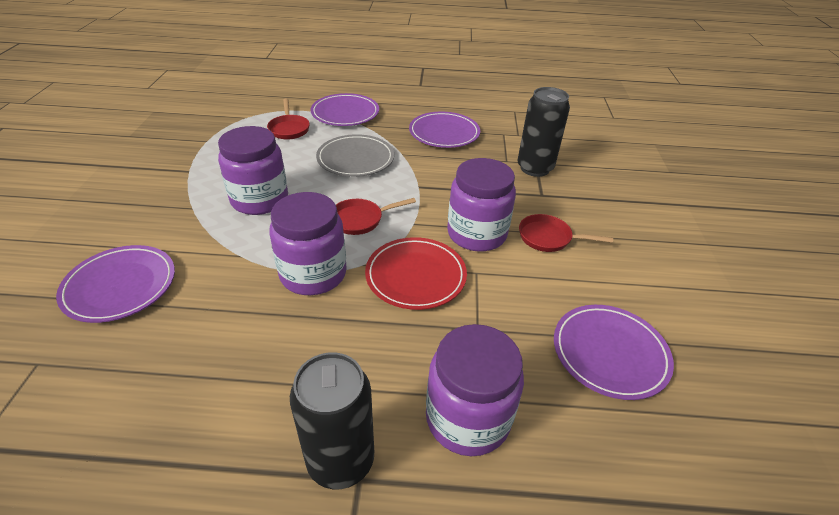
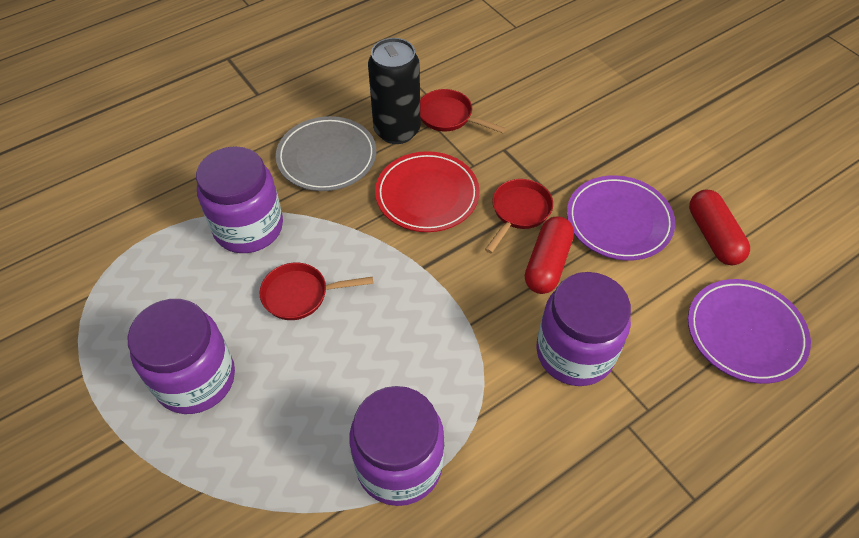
black can: [290,352,374,489] [517,87,570,177] = 2 -> [368,38,420,144] = 1
purple plate: [56,245,175,323] [311,93,379,126] [409,112,480,148] [554,305,674,400] = 4 -> [567,175,675,261] [688,279,811,384] = 2
red capsule: none = 0 -> [525,216,574,294] [689,190,750,265] = 2

